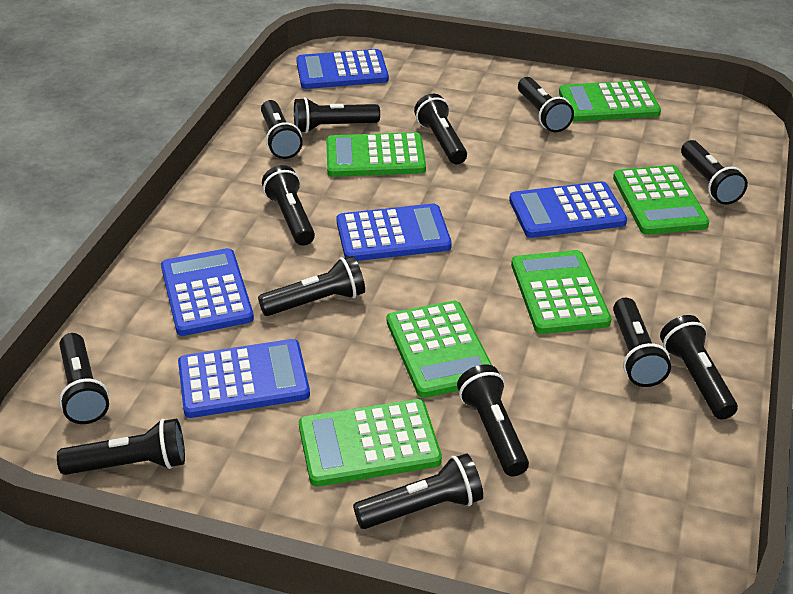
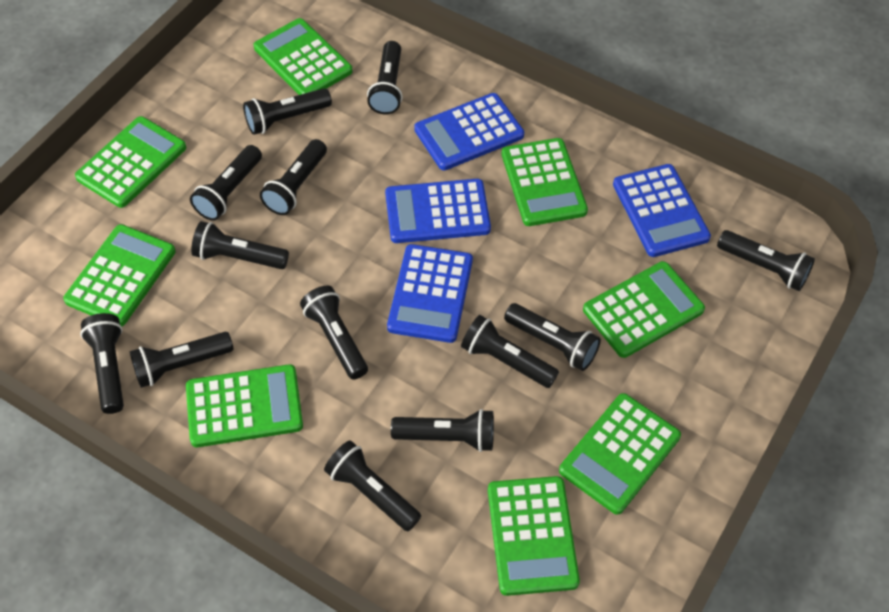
blue calculator: [161,248,254,336] [178,339,310,418] [296,49,389,89] [336,204,452,261] [509,182,627,238] = 5 -> [385,179,491,243] [387,244,473,343] [414,93,524,170] [613,164,711,257] = 4
green calculator: [299,399,442,487] [326,132,426,177] [387,301,492,398] [511,250,611,334] [559,80,661,122] [613,165,709,235] = 6 -> [63,224,176,326] [75,116,186,208] [186,364,303,447] [254,18,353,95] [488,476,580,596] [502,138,588,226] [559,393,681,515] [583,261,705,358] = 8

